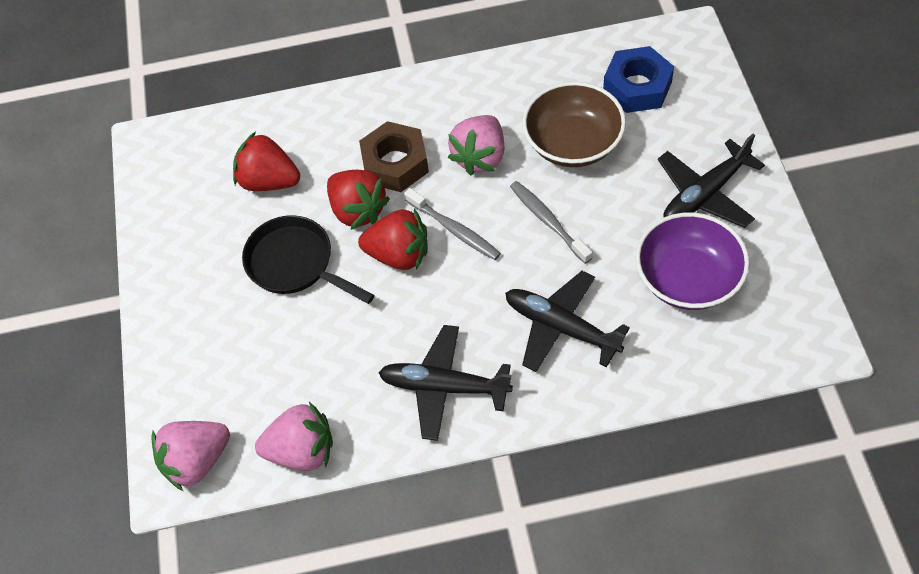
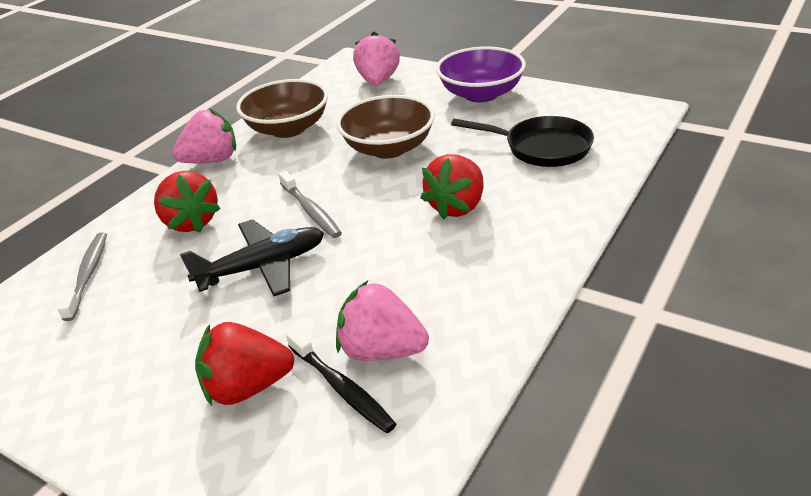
black plane: [378,325,513,441] [505,271,630,372] [658,134,765,228] = 3 -> [180,219,324,297] = 1
black toothbrush: none = 0 -> [286,329,396,433] = 1
blue nut: [603,46,674,113] = 1 -> none = 0
brown bowl: [522,82,626,167] = 1 -> [236,79,328,138] [336,95,435,159] = 2
brown nut: [359,121,429,192] = 1 -> none = 0

